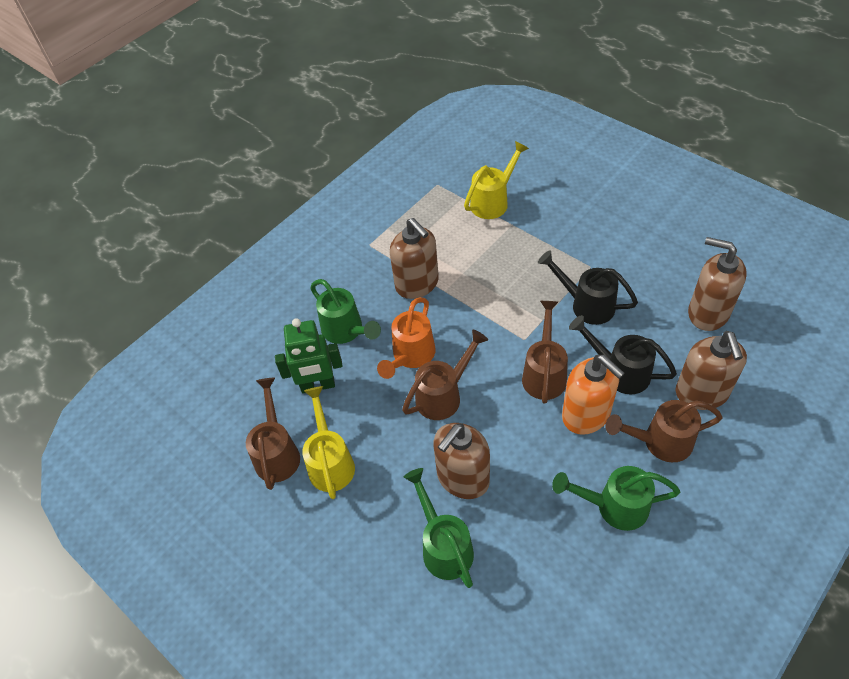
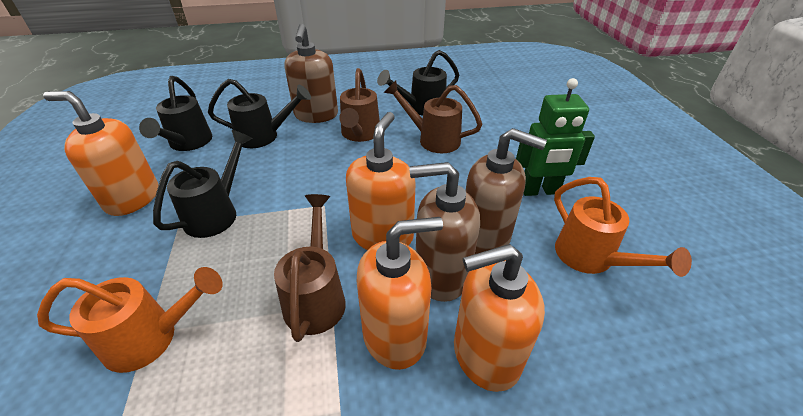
black watering can: [538,250,638,325] [569,315,677,394] = 2 -> [139,76,212,151] [153,130,252,238] [208,79,311,148] [377,50,459,116] = 4
brown soap dispenser: [390,218,439,299] [433,423,490,499] [675,331,747,410] [688,237,747,331] = 4 -> [285,24,338,123] [409,162,480,302] [465,128,547,254] = 3
brown watering can: [246,378,300,490] [402,330,488,420] [522,301,568,404] [605,400,723,462] = 4 -> [274,194,346,342] [339,68,380,142] [384,80,482,153] = 3
green watering can: [310,279,381,344] [404,468,474,588] [552,466,680,531] = 3 -> none = 0
orange soap dispenser: [562,355,625,435] = 1 -> [43,91,158,216] [346,112,416,250] [357,217,443,370] [454,244,545,392] = 4
orange watering can: [377,297,436,379] = 1 -> [37,267,223,373] [554,177,692,277] = 2
yellow watering can: [302,386,355,499] [464,141,529,219] = 2 -> none = 0

